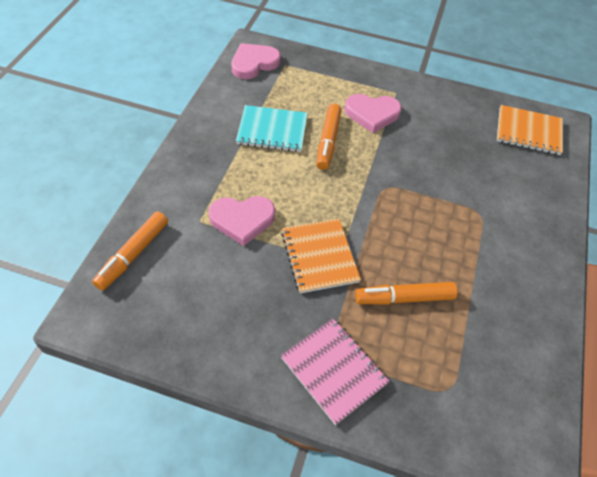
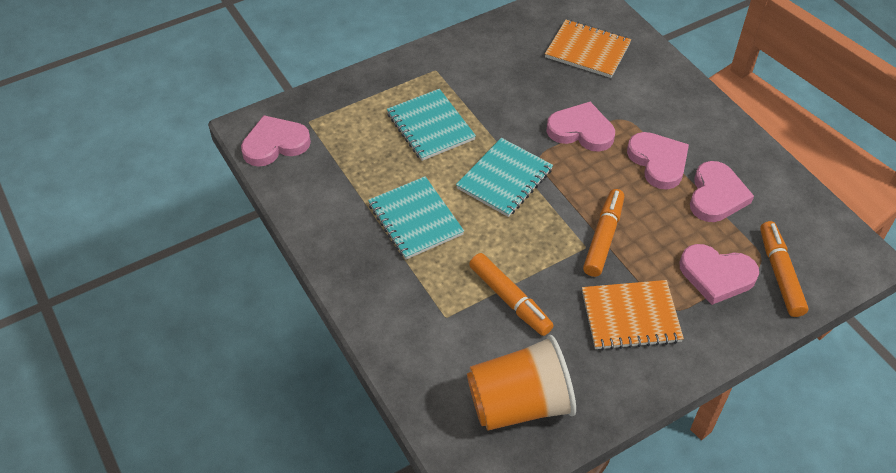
orange cup: none = 0 -> [467,335,576,431] = 1
pink heart: [209,196,275,246] [232,43,281,79] [344,94,402,133] = 3 -> [241,115,311,167] [546,102,615,152] [627,132,689,189] [680,244,759,305] [690,161,754,222] = 5
pink notebook: [281,318,390,425] = 1 -> none = 0
turquoise notebook: [236,105,308,152] = 1 -> [368,176,464,260] [387,89,476,161] [456,138,553,217] = 3

